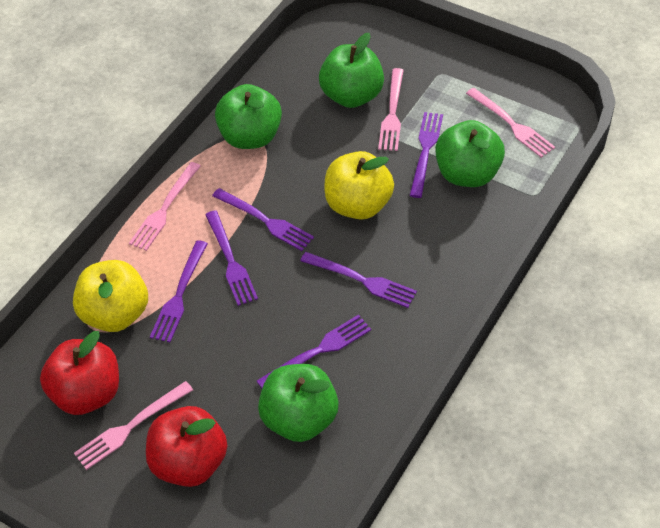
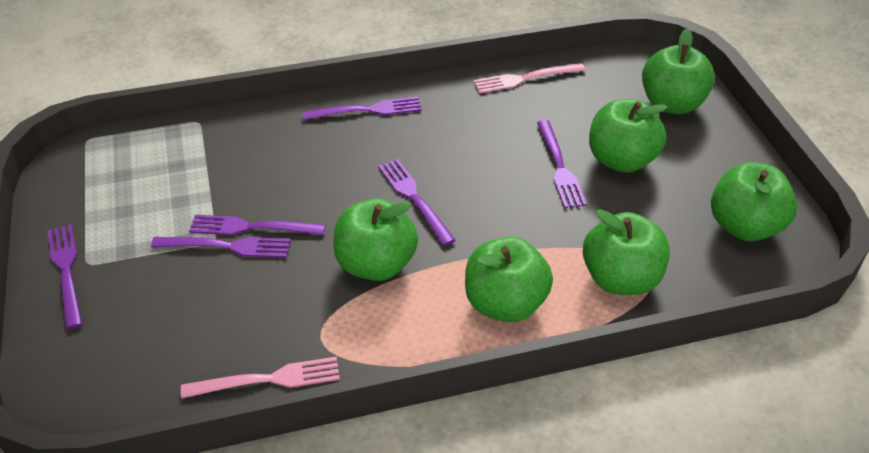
green apple: [215,84,282,149] [258,364,339,442] [319,33,384,108] [435,120,505,187] = 4 -> [334,199,418,281] [465,237,553,322] [583,209,670,295] [589,99,668,173] [642,28,715,114] [711,162,797,241] = 6
pink fork: [74,381,193,470] [129,162,201,251] [378,68,404,151] [466,88,555,158] = 4 -> [181,357,340,399] [473,63,586,93] = 2
red apple: [40,331,119,415] [146,406,227,487] = 2 -> none = 0
yellow apple: [73,260,148,332] [324,151,394,220] = 2 -> none = 0

